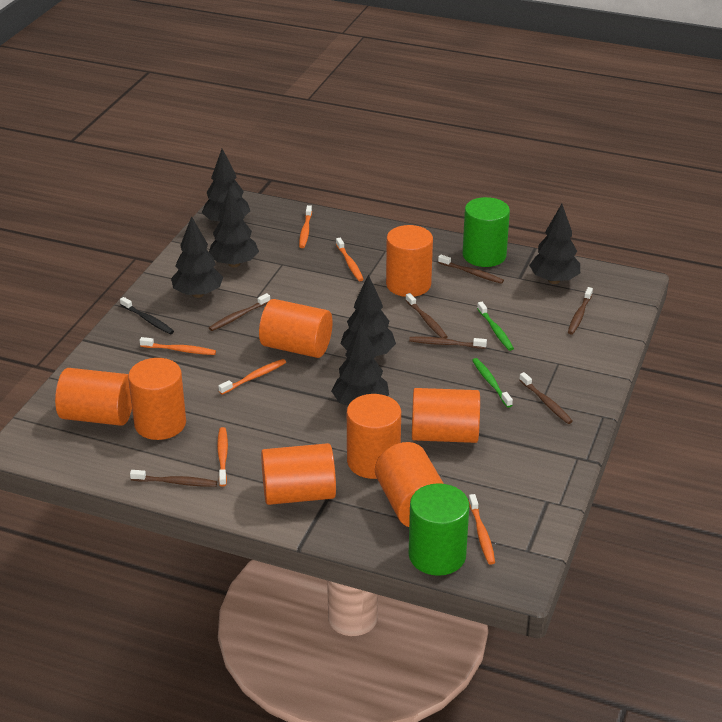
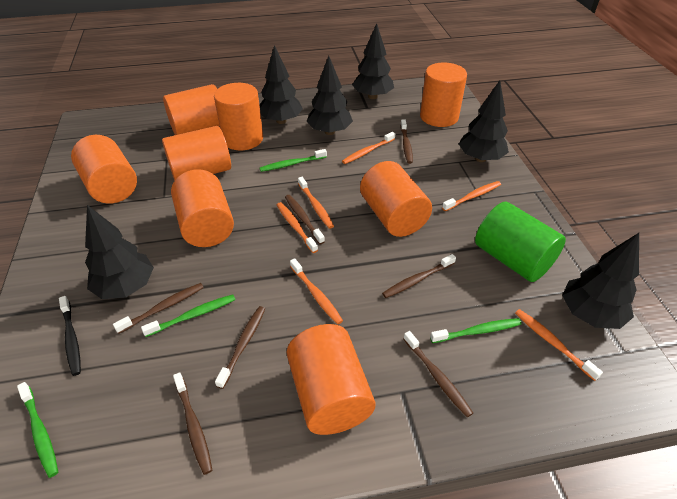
green cylinder: [409,483,469,576] [462,197,510,267] = 2 -> [475,202,566,282] = 1
green toothbrush: [472,358,513,408] [477,302,514,351] = 2 -> [17,382,58,478] [141,294,236,337] [260,149,327,172] [430,318,522,343] = 4

